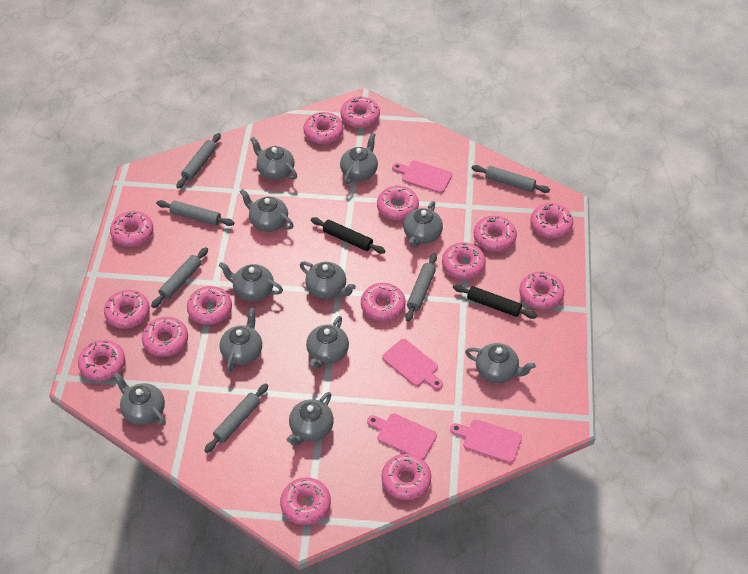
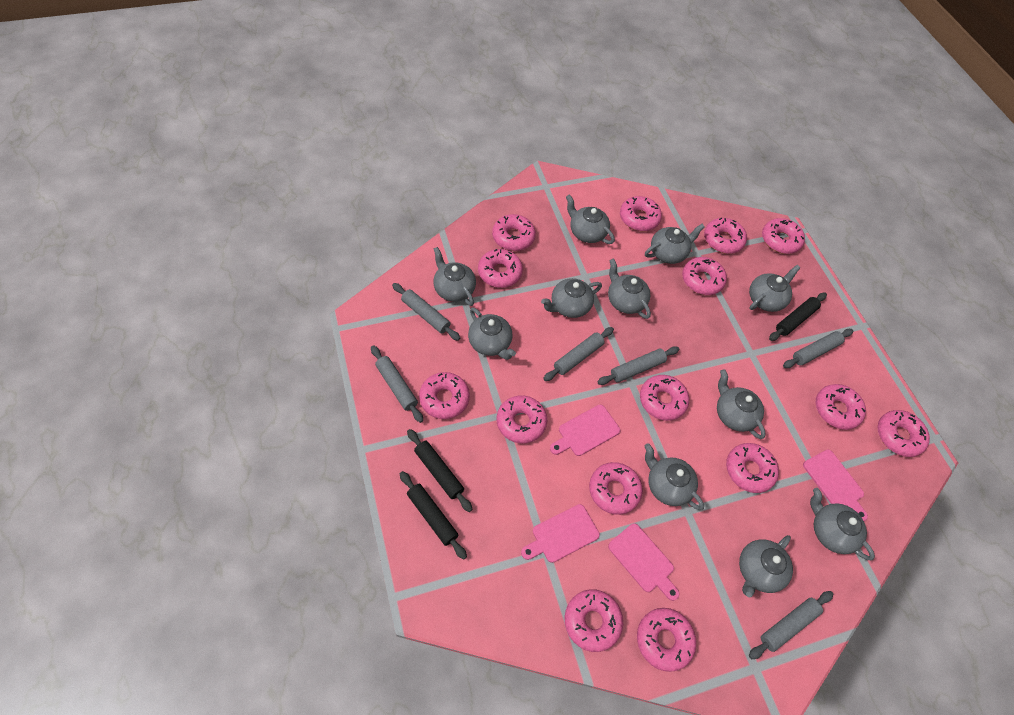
black rolling pin: [311,217,386,254] [453,284,537,319] = 2 -> [400,471,467,560] [407,429,473,512] [769,293,827,341] = 3

